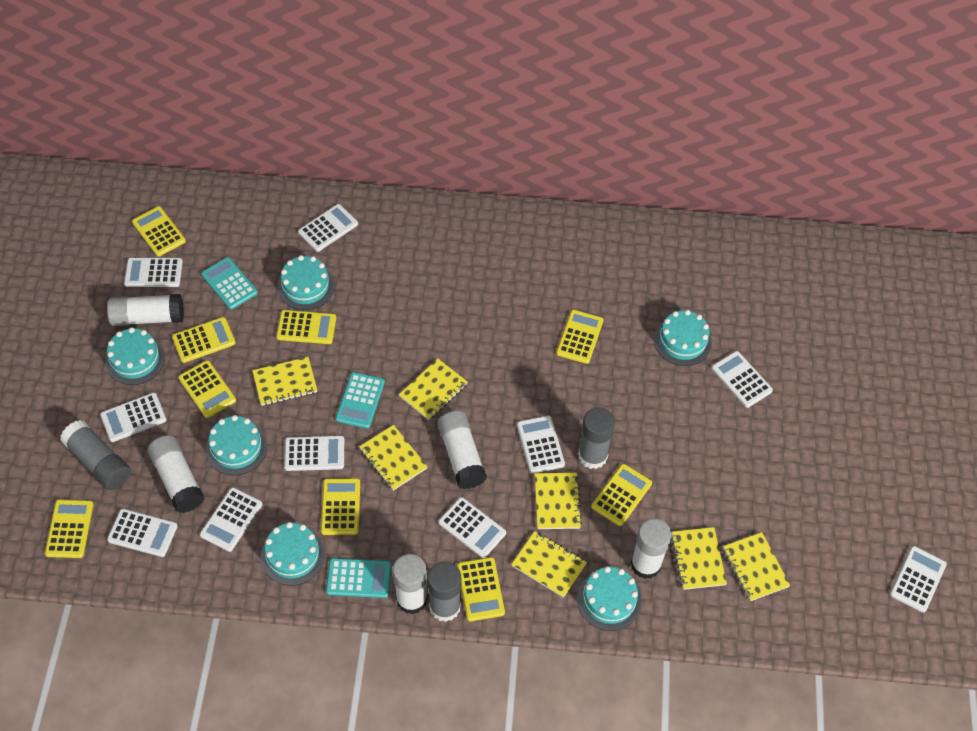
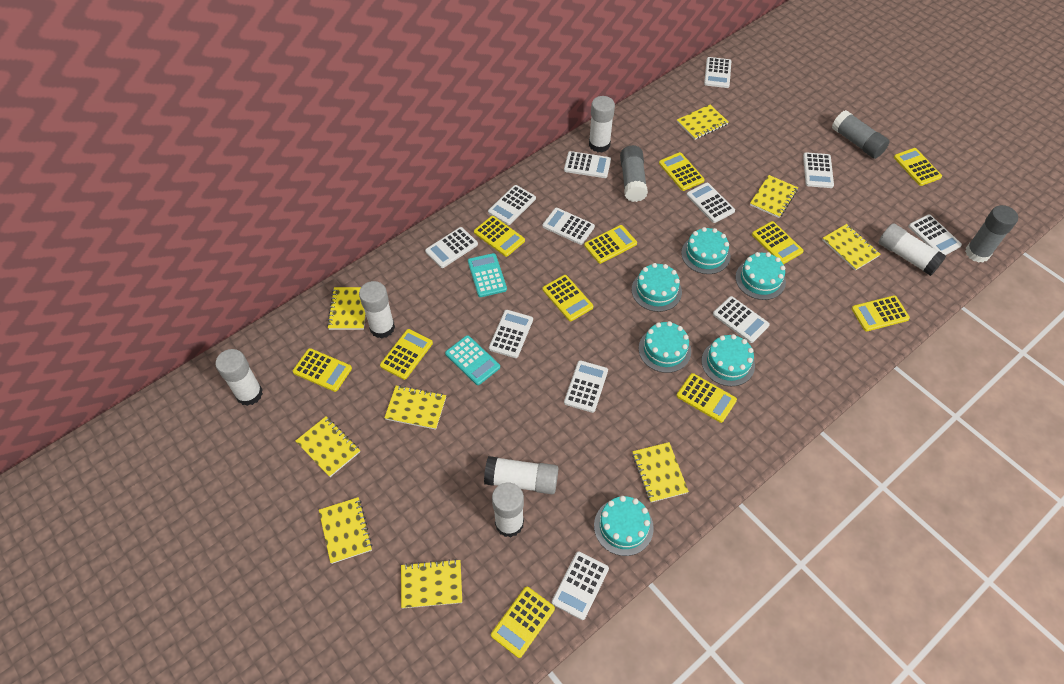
turquoise calculator: [201,257,258,310] [326,558,391,598] [336,372,385,429] = 3 -> [445,335,500,385] [468,253,507,297] = 2
white calculator: [100,393,166,442] [107,509,178,557] [124,258,183,287] [200,487,262,552] [284,436,344,471] [298,204,358,252] [438,497,506,558] [517,415,565,474] [711,351,773,408] [890,546,947,613] = 10 -> [425,227,478,268] [488,185,536,225] [489,310,533,358] [542,208,595,245] [552,551,609,620] [564,151,611,178] [564,360,608,413] [687,183,735,223] [704,57,731,88] [713,296,770,343] [803,152,834,188] [908,214,962,255] = 12
white glue stick: [107,294,184,326] [147,435,204,513] [393,554,428,614] [437,411,487,489] [630,519,672,579] = 5 -> [215,349,263,406] [359,281,395,338] [484,456,558,494] [492,483,524,537] [589,96,615,152] [879,223,946,276] = 6
yellow calculator: [45,499,93,558] [132,206,186,257] [172,317,236,363] [178,360,236,418] [276,310,336,344] [321,478,360,535] [457,557,505,621] [556,310,604,364] [591,464,652,526] = 9 -> [293,348,352,392] [380,329,433,380] [474,216,525,257] [491,587,555,658] [543,275,593,321] [584,225,637,264] [659,152,705,191] [676,373,737,423] [752,221,804,264] [852,295,910,331] [894,148,942,186] = 11
yellow notebook: [252,357,317,406] [359,425,428,491] [399,359,468,420] [511,531,587,598] [535,473,582,529] [671,527,727,590] [723,532,790,601] = 7 -> [296,416,360,477] [319,497,372,564] [327,287,366,330] [384,385,446,430] [401,559,462,608] [632,442,689,503] [677,105,729,140] [750,175,798,218] [822,224,881,271] = 9

